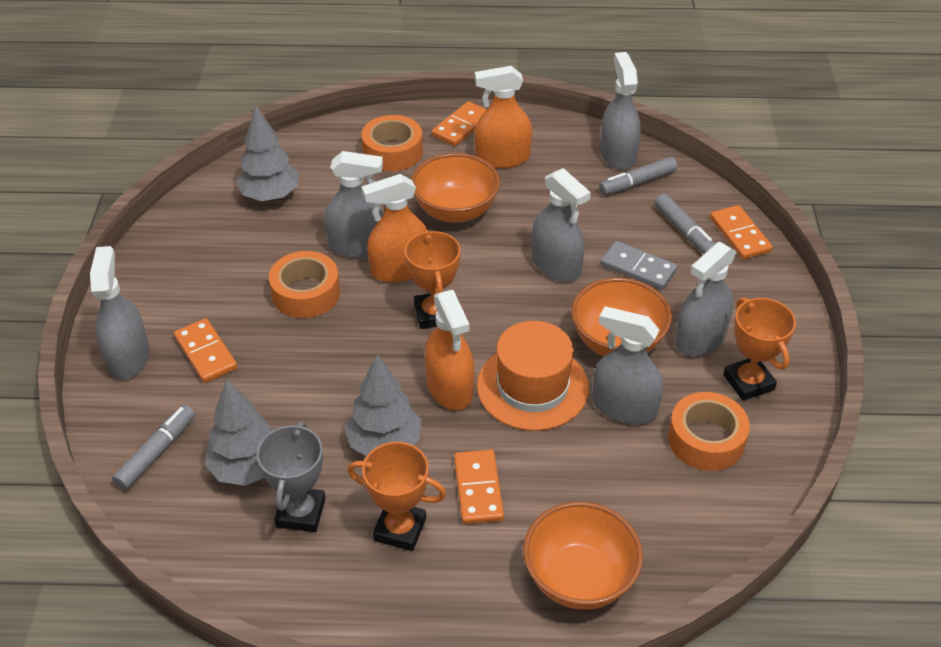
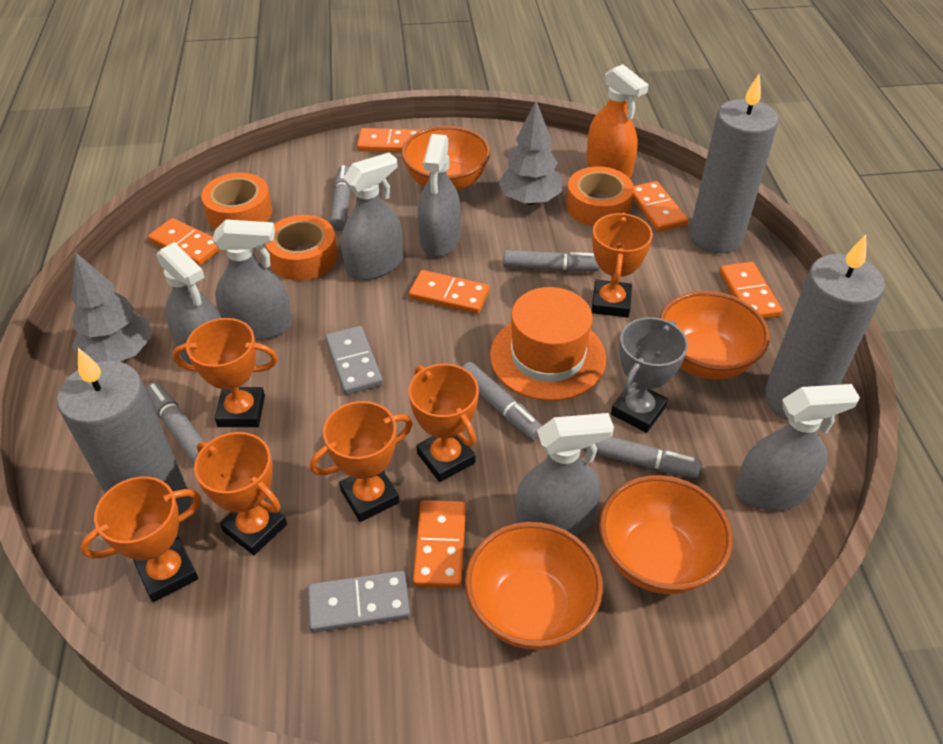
grey candle: none = 0 -> [57,348,191,524] [690,74,778,253] [764,235,885,420] = 3
grey domino: [601,241,677,290] = 1 -> [307,571,410,633] [325,326,383,395] = 2
grey marker: [112,405,195,490] [599,157,677,195] [655,194,715,254] = 3 -> [145,382,205,464] [330,165,351,231] [462,362,542,440] [503,250,599,272] [583,436,702,478] = 5
grey tree: [204,380,273,486] [236,106,298,201] [345,355,421,456] = 3 -> [71,252,151,362] [498,101,562,205] = 2
orange bowl: [411,153,500,223] [523,502,643,610] [571,278,672,356] = 3 -> [401,126,490,191] [465,522,603,650] [599,475,733,594] [660,291,770,380] = 4
orange domino: [174,318,237,383] [432,101,487,146] [454,450,504,524] [710,205,773,259] = 4 -> [148,218,220,266] [357,128,421,152] [409,270,490,314] [413,500,466,588] [632,181,688,232] [719,262,783,319] = 6
orange spray bottle: [361,174,427,283] [425,290,474,410] [475,66,532,169] = 3 -> [586,64,649,178] = 1
orange trophy: [348,442,446,551] [404,230,461,329] [723,297,796,401] = 3 -> [80,477,201,602] [172,318,278,427] [194,432,287,555] [310,401,413,522] [409,364,479,482] [591,213,653,317] = 6

